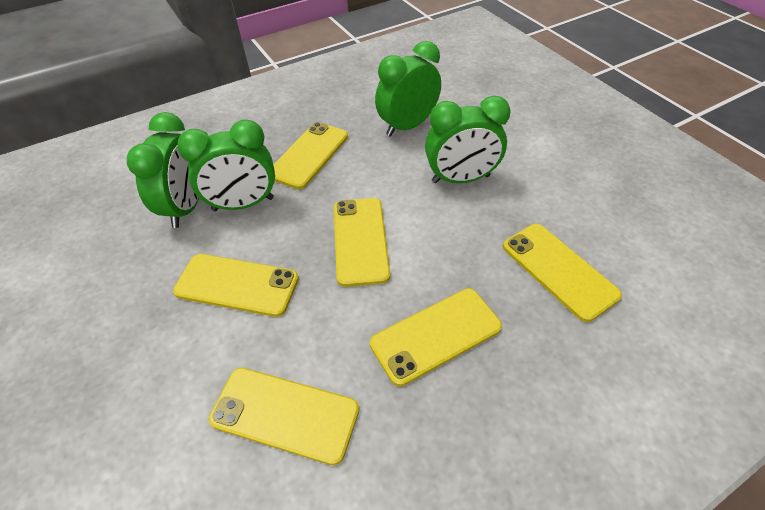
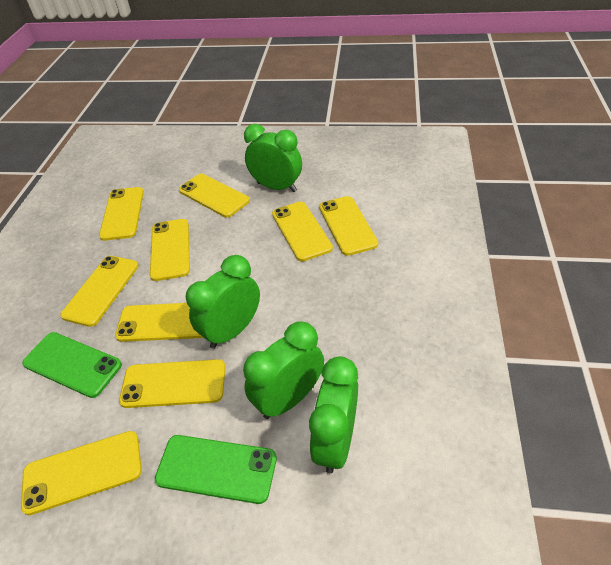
green phone: none = 0 -> [22,332,122,398] [155,435,277,504] = 2
yellow phone: [173,254,299,317] [209,368,359,465] [273,122,348,189] [334,198,390,287] [370,288,502,386] [503,224,622,322] = 6 -> [21,431,142,515] [60,256,139,327] [99,187,144,241] [115,303,204,342] [119,359,225,408] [150,219,190,281] [179,174,250,218] [272,202,333,261] [319,196,378,256] = 9

